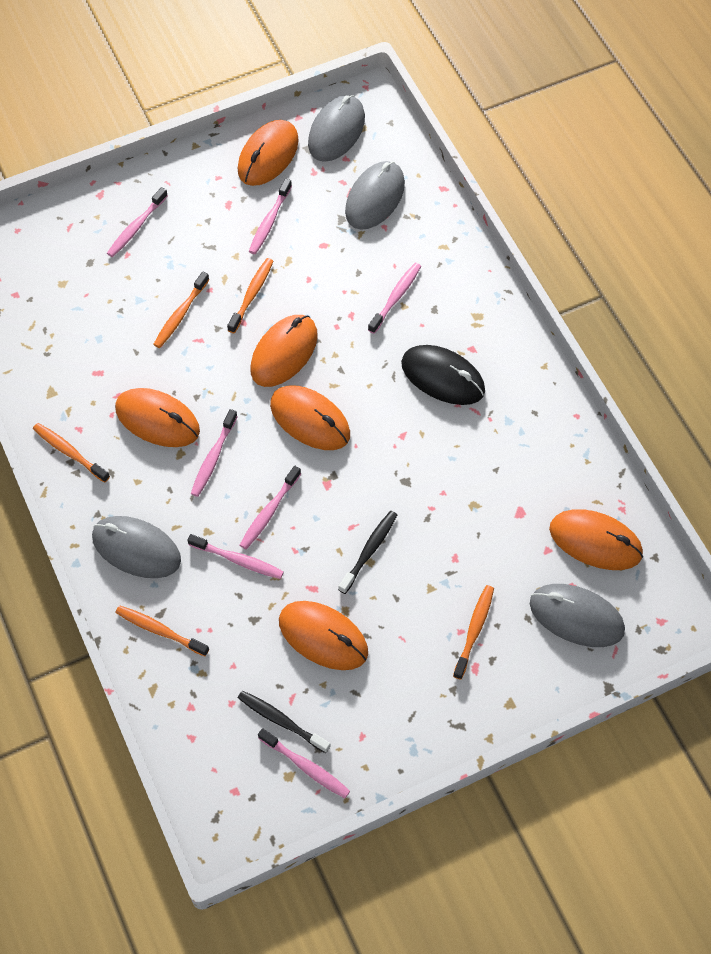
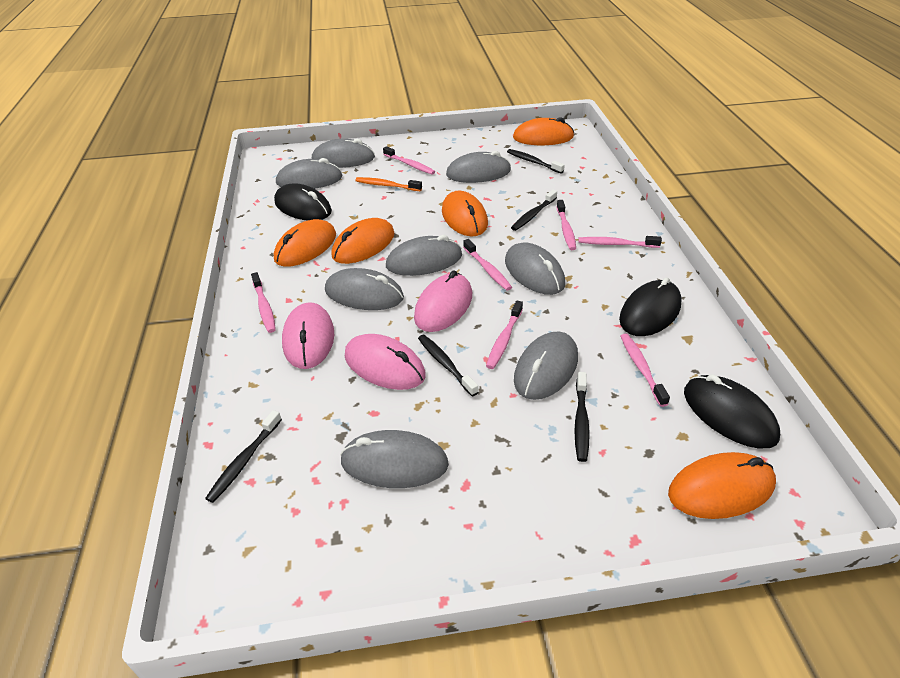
black mouse: [401,345,485,405] = 1 -> [274,183,332,221] [619,277,682,336] [684,374,780,449] = 3
black toothbrush: [238,691,330,753] [338,511,397,594] = 2 -> [205,410,282,503] [418,335,479,396] [507,149,565,174] [511,190,557,231] [574,372,590,462] = 5
grey mouse: [92,516,181,578] [308,95,365,162] [345,161,405,230] [530,584,625,647] = 4 -> [276,158,342,189] [312,139,375,168] [325,268,404,310] [340,430,449,488] [386,235,462,276] [446,151,511,183] [505,242,565,295] [514,331,578,400] = 8
orange mouse: [115,388,200,447] [238,120,299,186] [250,315,318,387] [270,386,350,450] [279,601,368,670] [549,510,643,570] = 6 -> [274,219,336,267] [331,218,394,264] [442,190,488,237] [513,117,574,145] [668,452,776,519] = 5
orange toothbrush: [33,423,110,483] [115,605,209,656] [153,271,209,348] [227,258,273,333] [453,585,494,680] = 5 -> [355,177,422,191] = 1
pink mouse: none = 0 -> [282,302,334,369] [345,334,426,390] [414,270,472,332] = 3

